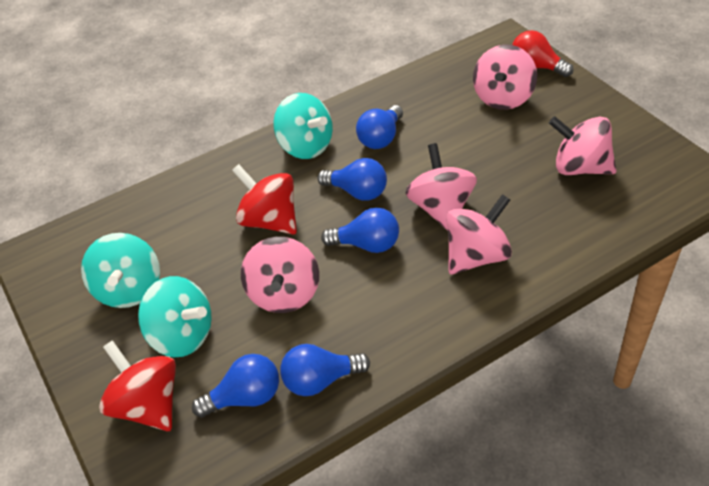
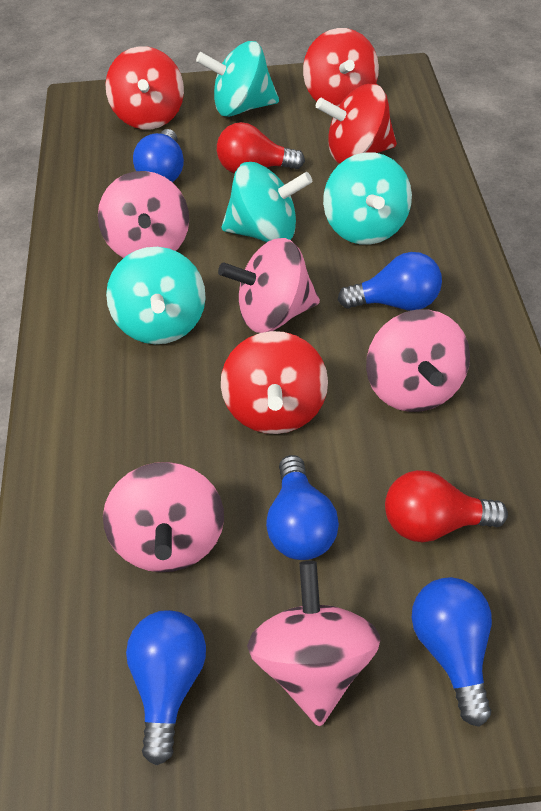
red light bulb: [512,30,574,77] = 1 -> [217,122,305,174] [385,470,508,542] = 2
red spinning top: [99,340,176,431] [232,164,297,234] = 2 -> [105,46,184,129] [221,331,328,434] [303,28,379,107] [316,84,397,163] = 4
turquoise spinning top: [81,233,160,308] [138,276,212,357] [273,93,333,159] = 3 -> [106,247,206,344] [196,41,279,117] [222,162,312,242] [323,152,412,245] = 4

